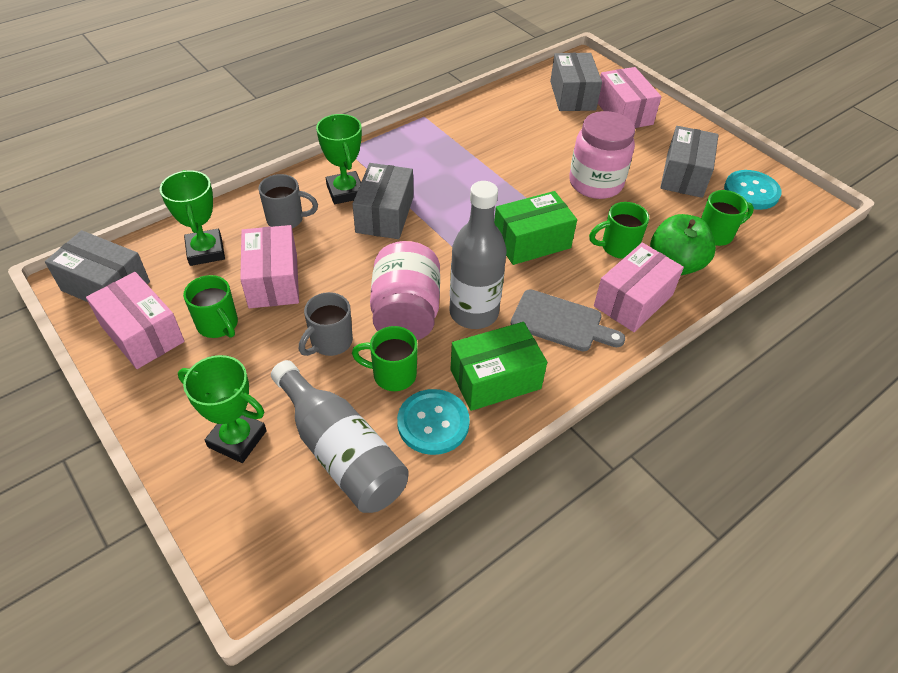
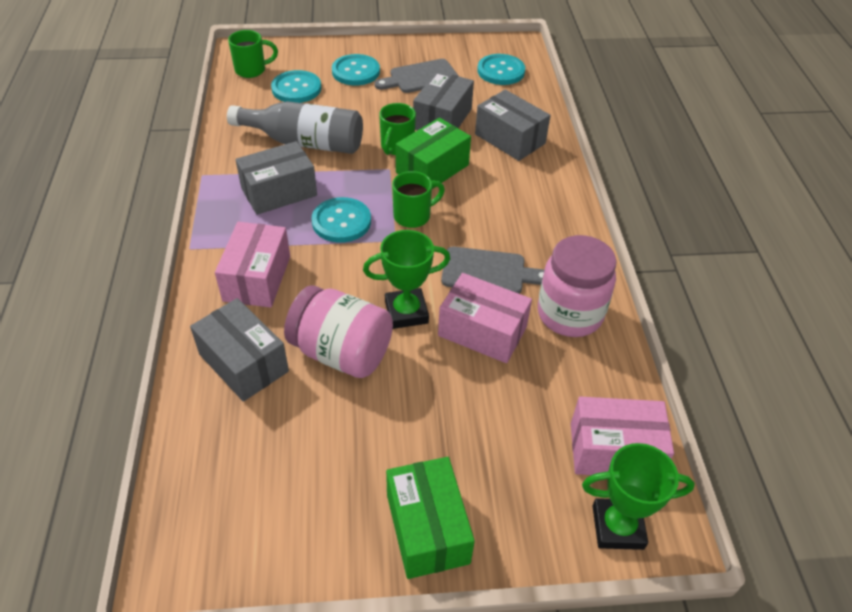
green apple: [650,214,716,275] = 1 -> none = 0
green mug: [183,275,238,338] [352,326,418,391] [589,202,649,259] [701,190,754,246] = 4 -> [228,30,278,78] [379,103,416,155] [392,171,445,228] = 3
green trophy: [160,170,225,266] [178,355,267,463] [316,114,362,204] = 3 -> [363,230,450,329] [582,443,695,550] = 2
grey bottle: [271,360,409,513] [449,181,507,329] = 2 -> [227,101,363,154] = 1
grey cutting board: [510,289,625,352] = 1 -> [375,59,459,93] [441,247,544,294] = 2
grey mug: [258,174,318,228] [299,292,353,356] = 2 -> none = 0
pink box: [86,272,185,369] [240,225,299,308] [594,243,684,332] [598,67,661,128] = 4 -> [215,222,290,308] [438,273,532,363] [571,397,674,475] = 3
turquoise button: [397,389,470,455] [724,170,782,210] = 2 -> [271,70,321,103] [312,197,371,243] [332,54,380,86] [477,54,525,85] = 4

